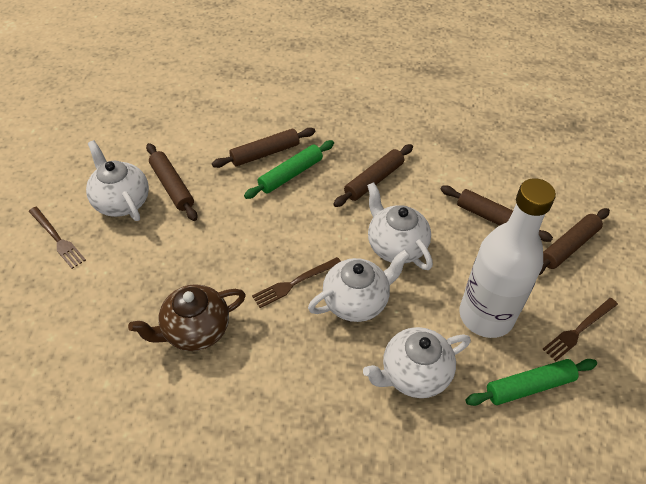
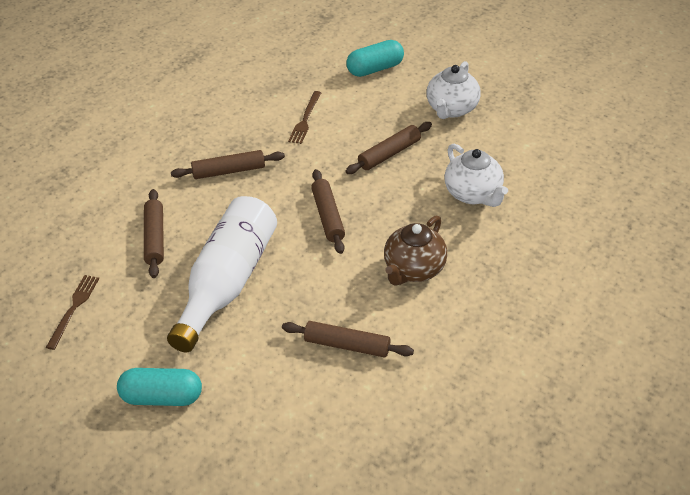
brown fork: [29,207,86,269] [252,257,341,308] [543,298,618,361] = 3 -> [46,275,99,350] [288,91,321,144] = 2
green rolling pin: [244,140,334,199] [466,359,597,406] = 2 -> none = 0
turquoise capsule: none = 0 -> [117,368,202,406] [346,40,404,77] = 2
white teapot: [86,140,149,221] [308,250,410,322] [363,327,471,398] [367,182,433,270] = 4 -> [427,61,481,119] [445,144,508,207] = 2

